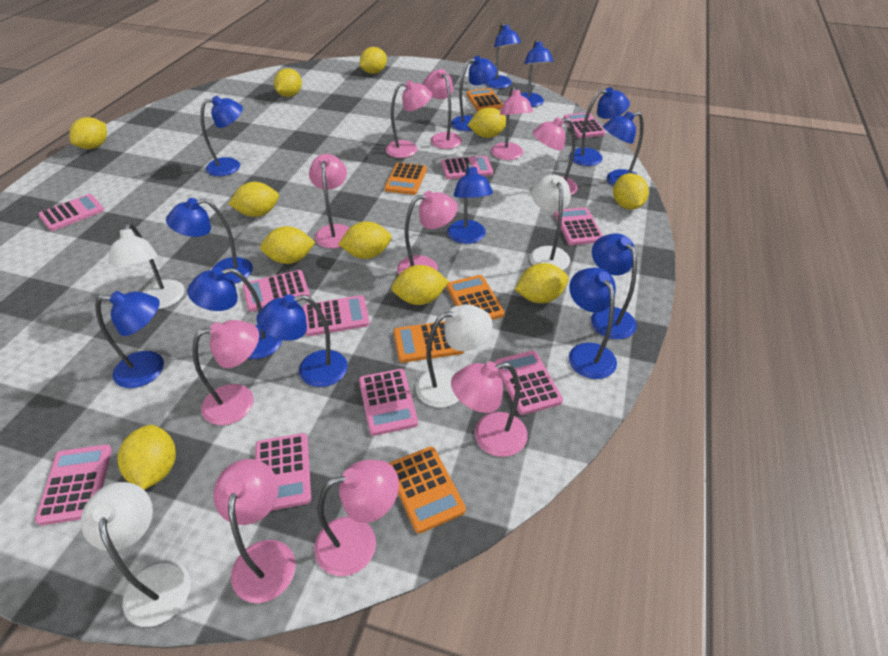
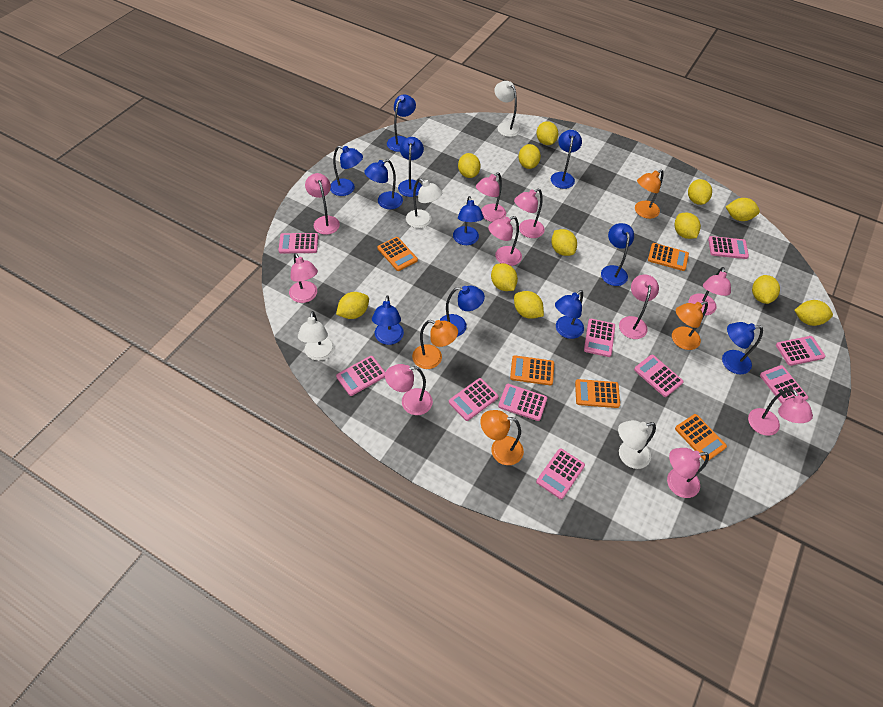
blue lamp: [95,291,164,388] [166,198,253,284] [187,267,282,359] [200,96,243,176] [257,294,348,387] [447,162,493,244] [451,56,497,131] [485,23,521,89] [521,39,553,107] [569,87,630,166] [569,267,617,379] [591,233,637,339] [603,111,644,186] = 13 -> [330,146,363,196] [364,159,403,209] [372,295,404,345] [387,94,416,152] [398,137,424,197] [440,286,485,337] [453,196,484,245] [551,130,582,189] [555,290,584,339] [601,223,634,286] [722,322,763,374] = 11
orange lamp: none = 0 -> [412,320,458,369] [480,410,524,465] [635,170,664,219] [672,301,708,350] = 4
yellow lemon: [69,117,107,149] [117,425,176,490] [229,182,279,217] [260,226,315,264] [274,68,302,97] [338,221,392,259] [360,47,387,74] [391,265,449,305] [468,108,506,138] [515,263,568,303] [613,173,649,210] = 11 -> [336,292,369,319] [458,153,481,178] [491,263,518,291] [514,291,544,319] [518,144,541,169] [537,121,558,145] [551,229,577,256] [674,213,701,239] [688,179,712,205] [726,198,760,221] [752,275,780,304] [794,300,833,326] = 12

